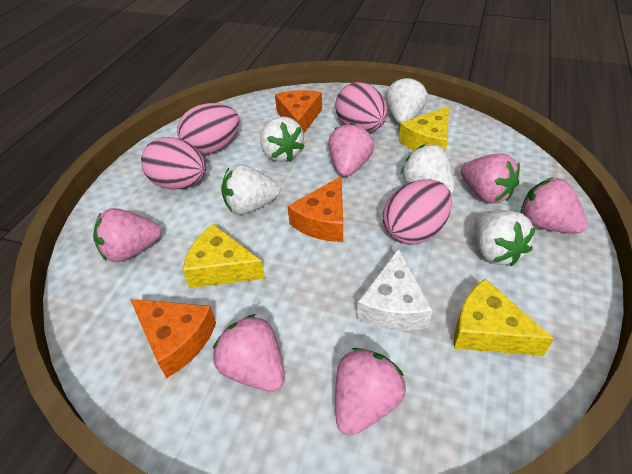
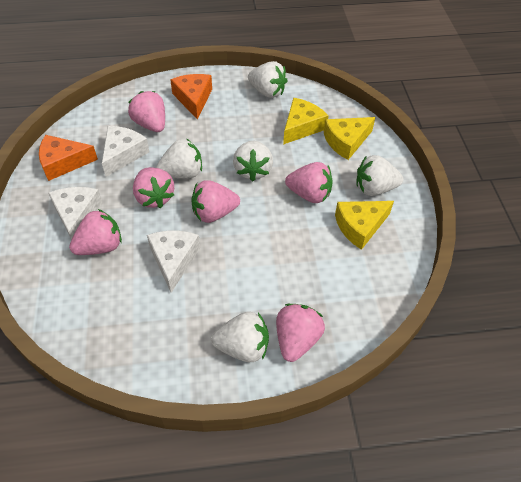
orange cheese: [130,299,216,378] [275,90,322,133] [288,176,343,242] = 3 -> [39,135,98,181] [170,74,212,120] = 2
pink egg: [141,137,206,189] [177,103,240,155] [335,82,388,131] [383,179,452,245] = 4 -> none = 0
white cheese: [357,248,433,331] = 1 -> [49,187,103,240] [102,126,149,177] [147,231,200,293] = 3

